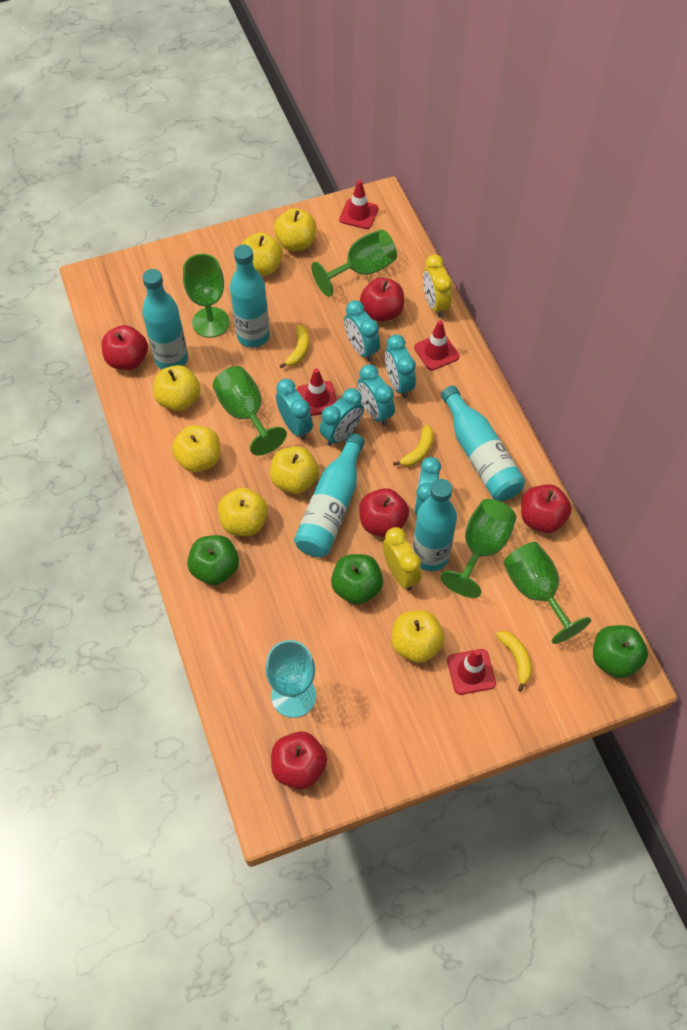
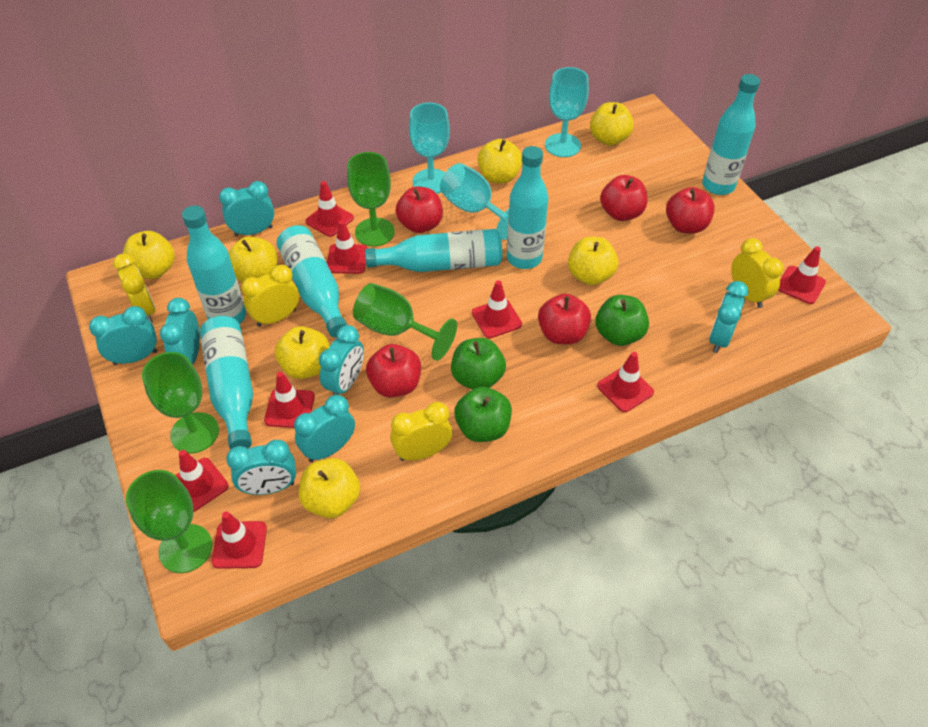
green goblet: [183,254,230,338] [213,366,287,456] [311,229,397,297] [441,499,517,598] [503,542,591,644] = 5 -> [126,470,212,573] [142,352,219,453] [347,152,395,246] [353,283,457,361] = 4
red traffic cone: [297,368,337,416] [339,180,379,229] [414,321,459,371] [447,649,496,695] = 4 -> [175,450,229,512] [212,511,267,569] [264,372,315,428] [306,181,354,237] [327,220,368,274] [472,280,522,338] [597,352,654,412] [778,246,826,304] = 8
turquoise bottle: [142,269,188,369] [230,245,270,348] [294,433,365,557] [412,479,457,571] [441,385,525,501] = 5 -> [182,205,246,324] [200,316,253,449] [277,225,347,338] [365,229,502,272] [507,146,549,269] [702,74,760,195] = 6
turquoise clock: [276,379,313,440] [320,388,364,446] [344,300,380,361] [357,364,395,426] [385,334,416,398] [414,457,441,516] = 6 -> [89,306,157,365] [160,298,200,364] [219,181,274,237] [226,440,296,495] [294,395,355,462] [319,325,364,395] [709,281,749,353] = 7
turquoise goblet: [265,640,316,718] = 1 -> [409,103,450,194] [440,163,509,240] [545,67,589,157] = 3
yellow banana: [279,325,309,368] [393,425,433,467] [496,631,532,692] = 3 -> none = 0
yellow clock: [383,527,421,590] [423,254,452,317] = 2 -> [113,253,155,323] [241,265,299,327] [390,402,452,461] [731,238,783,308] = 4

